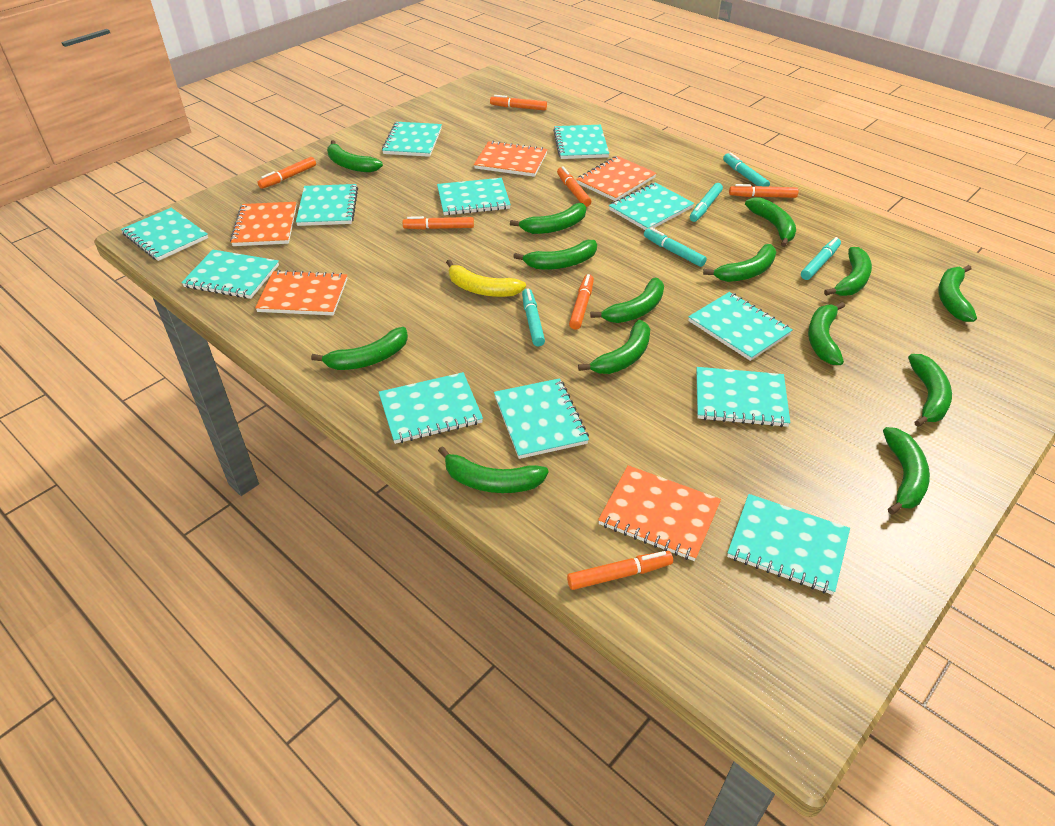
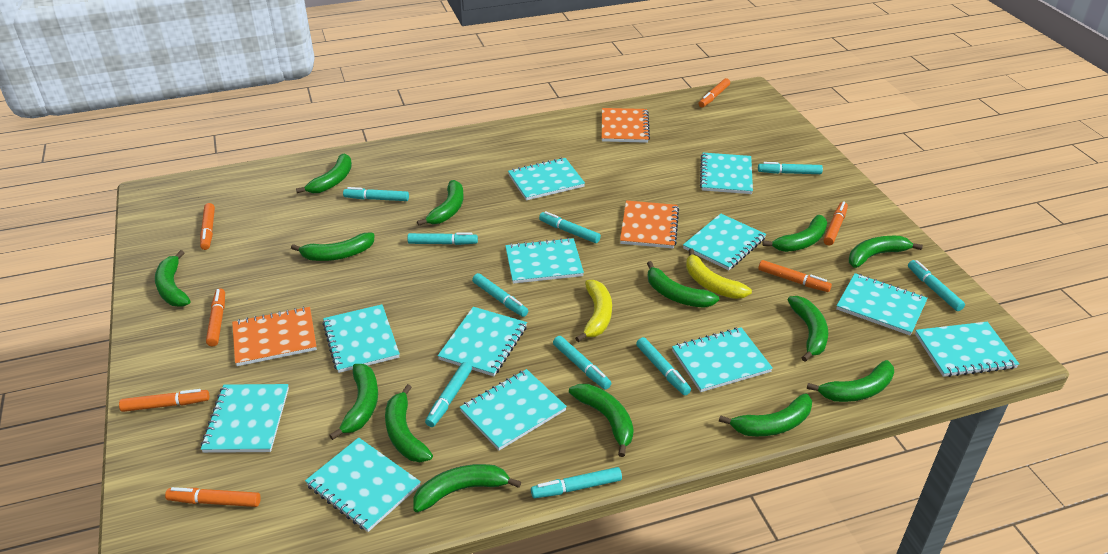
orange notebook: [230,202,297,246] [255,270,347,315] [474,141,547,177] [576,156,657,201] [598,465,721,561] = 5 -> [232,307,317,366] [602,108,650,143] [620,200,679,249] = 3
turquoise marker: [522,289,545,346] [644,227,707,267] [690,183,723,222] [723,152,770,187] [801,237,841,280] = 5 -> [343,187,409,201] [407,232,478,245] [425,362,472,427] [472,273,528,317] [531,467,622,498] [539,211,601,243] [553,336,611,389] [636,337,691,395] [758,162,823,174] [908,260,965,311] = 10
yellow banana: [446,260,526,297] = 1 -> [575,280,612,342] [686,248,752,299] = 2

